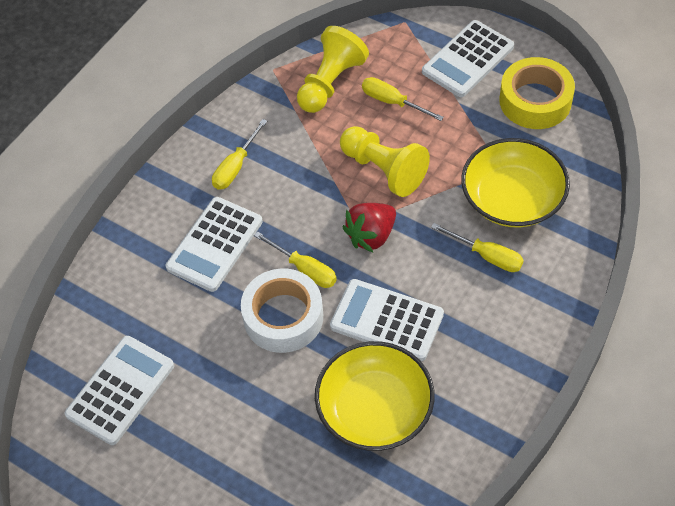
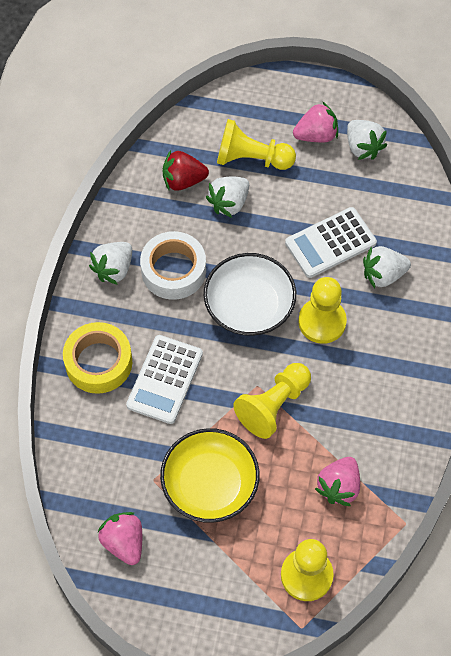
pink strawberry: none = 0 -> [97,512,142,565] [293,101,338,142] [315,457,360,506] = 3
white bowl: none = 0 -> [204,253,296,336] = 1
white calculator: [65,336,174,445] [166,197,263,292] [330,279,444,361] [422,20,514,97] = 4 -> [126,335,203,424] [285,207,377,278] = 2
white strawberry: none = 0 -> [89,242,132,285] [206,177,249,218] [347,120,387,160] [363,246,411,288] = 4
yellow bowl: [315,341,435,451] [461,138,570,227] = 2 -> [160,428,260,523] = 1
yellow pawn: [297,26,369,113] [340,126,430,197] = 2 -> [217,119,296,170] [233,363,311,439] [281,539,334,601] [298,277,347,344] = 4
yellow screwdriver: [212,119,267,190] [254,231,337,288] [362,77,444,121] [431,223,524,272] = 4 -> none = 0

